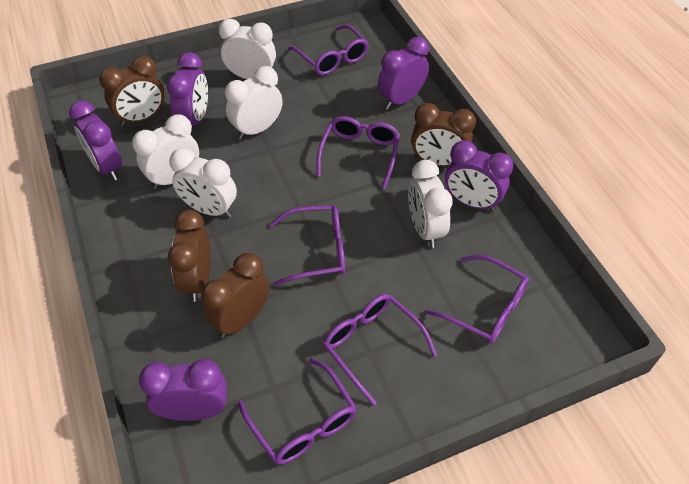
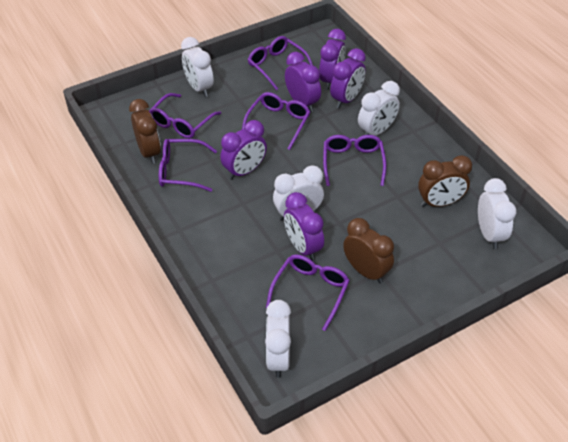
brown clock: [99,56,164,126] [167,210,211,302] [201,253,270,338] [411,103,476,167] = 4 -> [129,99,161,164] [343,218,394,284] [418,155,472,207] = 3

